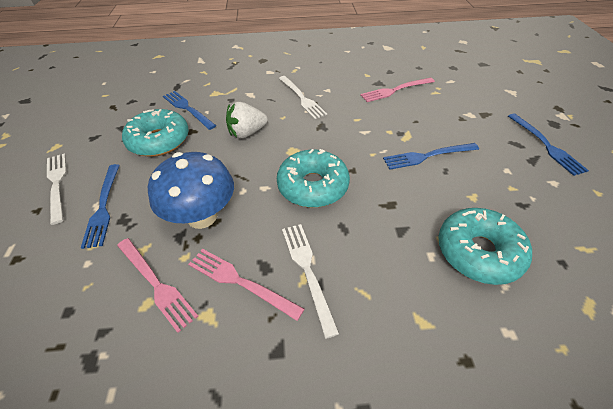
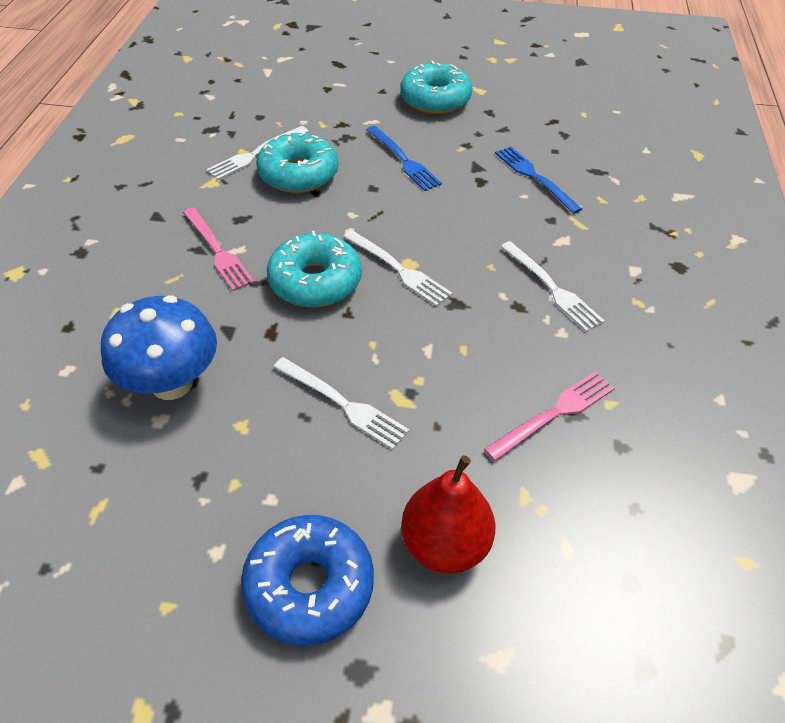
blue donut: none = 0 -> [241,515,374,646] = 1
blue fork: [81,164,120,249] [163,91,216,130] [383,143,479,170] [508,114,589,176] = 4 -> [366,126,442,191] [495,146,582,214] = 2
pink fork: [117,238,199,333] [188,249,304,321] [360,78,435,102] = 3 -> [183,207,254,291] [484,371,615,461] = 2
red pear: none = 0 -> [401,455,496,573] = 1
white fork: [47,153,67,225] [279,76,327,119] [282,224,339,339] = 3 -> [206,126,308,180] [273,357,409,450] [343,230,452,307] [501,241,605,332] = 4
white strawberry: [226,102,268,139] = 1 -> none = 0

